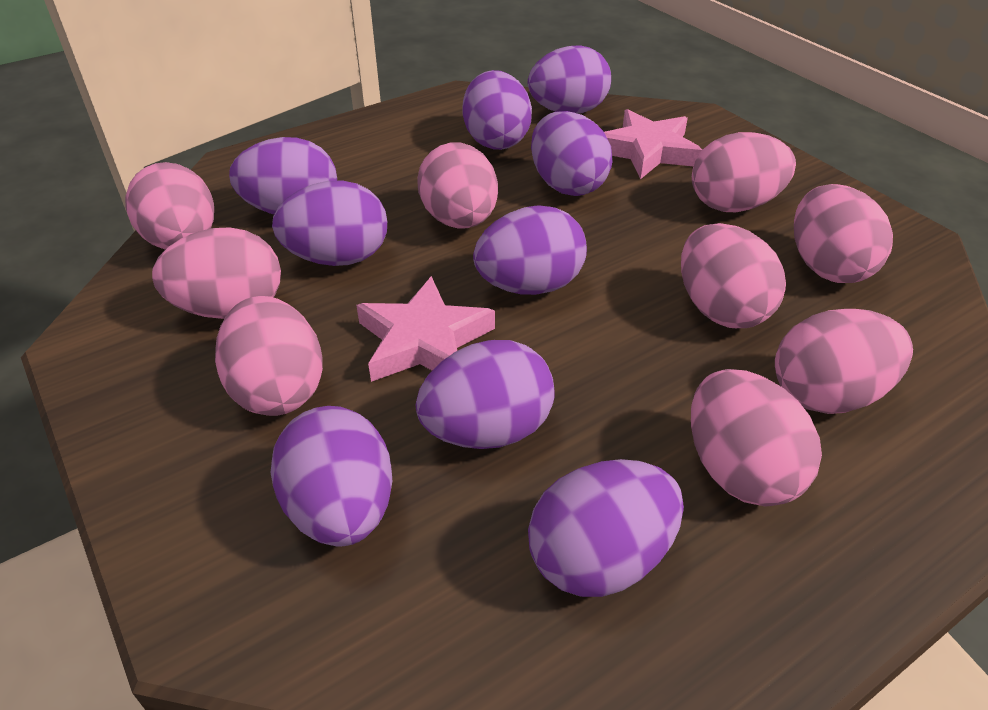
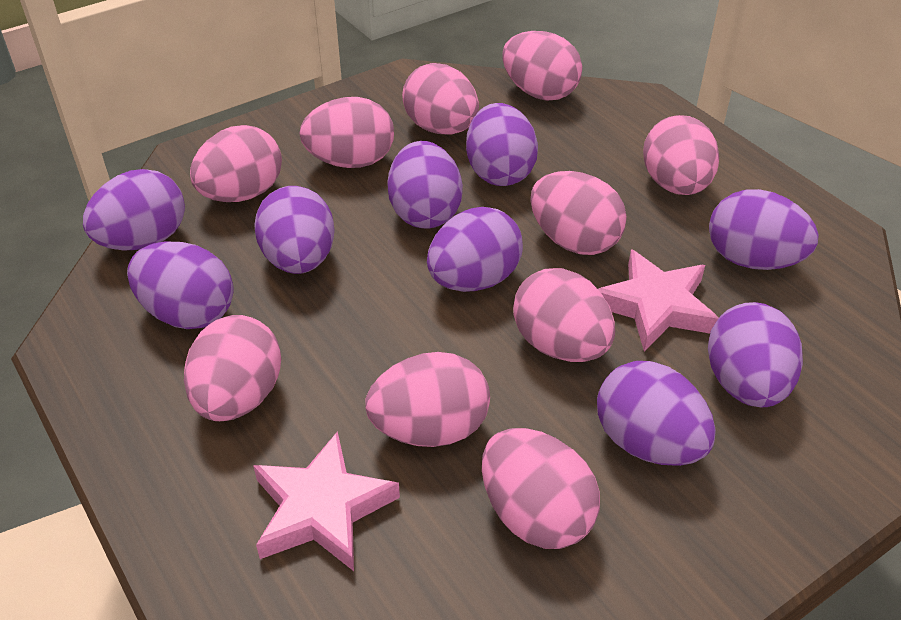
pink egg: [125,162,214,250] [152,227,281,319] [215,296,323,416] [417,142,498,229] [681,223,786,328] [691,369,822,507] [692,132,796,212] [775,309,913,414] [794,184,893,283] = 9 -> [184,315,281,421] [190,125,282,202] [300,97,394,168] [365,352,490,447] [402,63,479,134] [482,428,600,549] [502,31,582,101] [513,268,615,362] [530,171,627,255] [643,115,719,195] = 10

